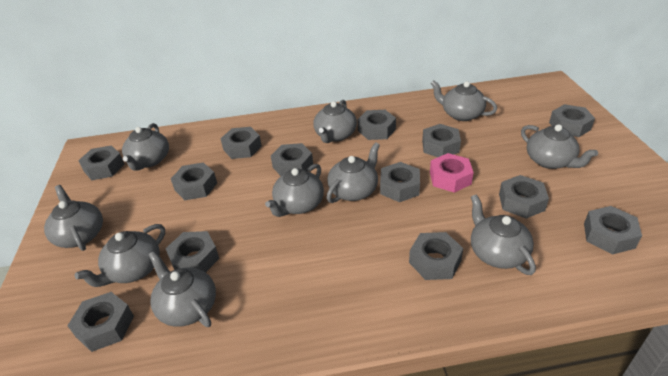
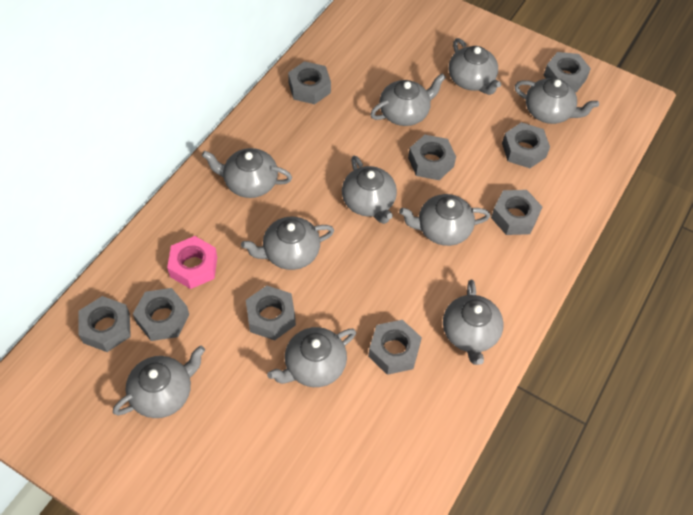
grey nut: [68,292,134,352] [78,145,125,180] [165,231,219,273] [171,162,217,200] [220,127,262,159] [271,143,313,176] [358,110,396,140] [380,162,420,202] [409,232,463,280] [422,124,461,157] [499,175,549,219] [549,104,595,137] [584,206,642,254] = 13 -> [79,296,131,352] [133,288,189,341] [246,286,296,340] [288,61,331,104] [368,320,422,375] [408,135,456,180] [491,190,542,235] [502,122,550,168] [544,52,591,92] = 9

